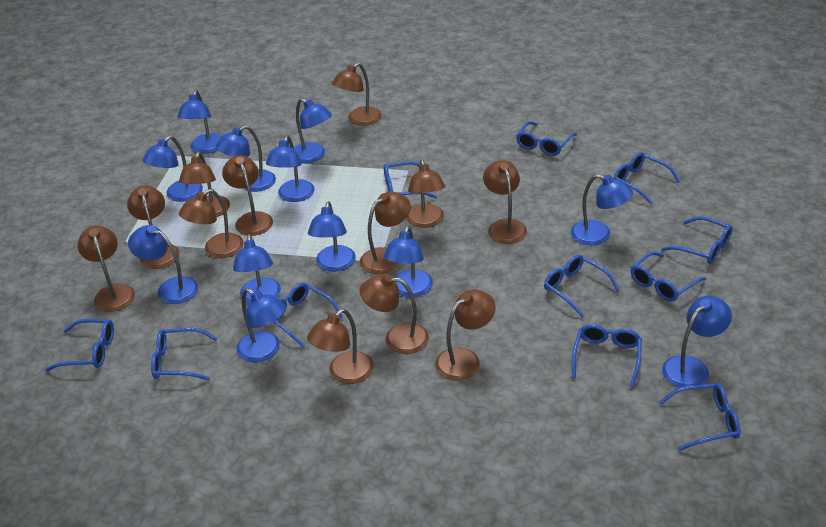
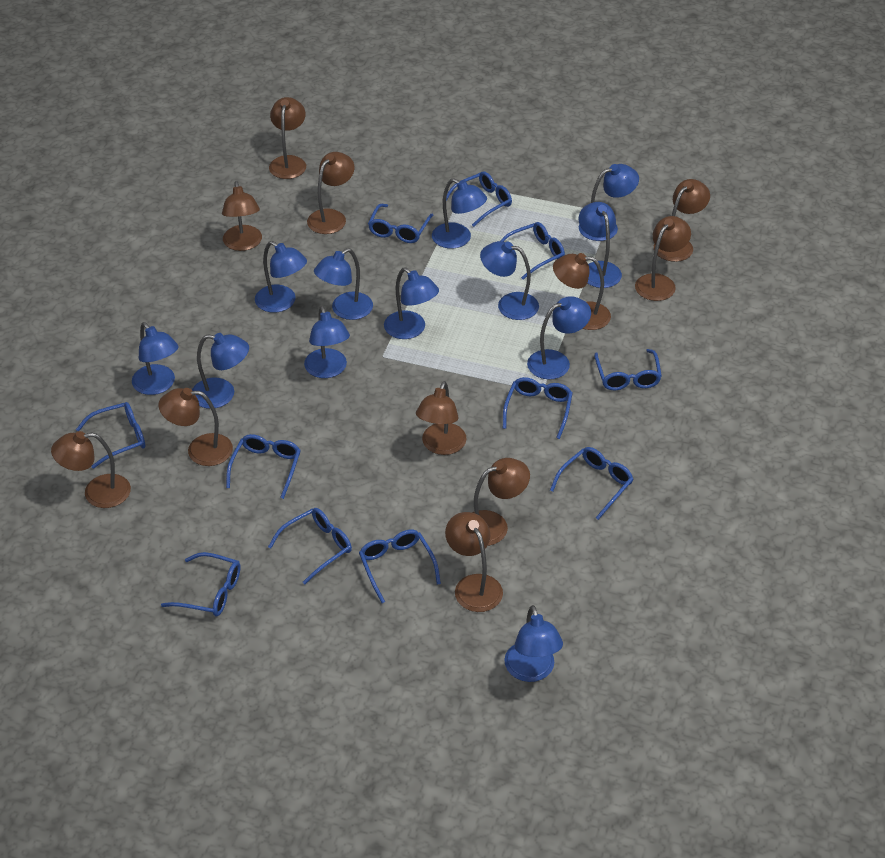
brown lamp: [77,226,135,312] [127,186,179,269] [179,151,230,217] [179,189,244,258] [222,155,273,236] [307,309,374,384] [332,63,381,126] [359,274,429,354] [360,192,411,274] [406,159,445,228] [435,290,495,381] [483,160,527,244] = 12 -> [51,431,131,508] [159,388,233,466] [222,181,262,251] [269,97,306,179] [307,152,354,234] [416,381,467,455] [445,512,503,612] [472,458,530,546] [553,253,611,330] [635,216,691,301] [654,179,710,262] = 11

